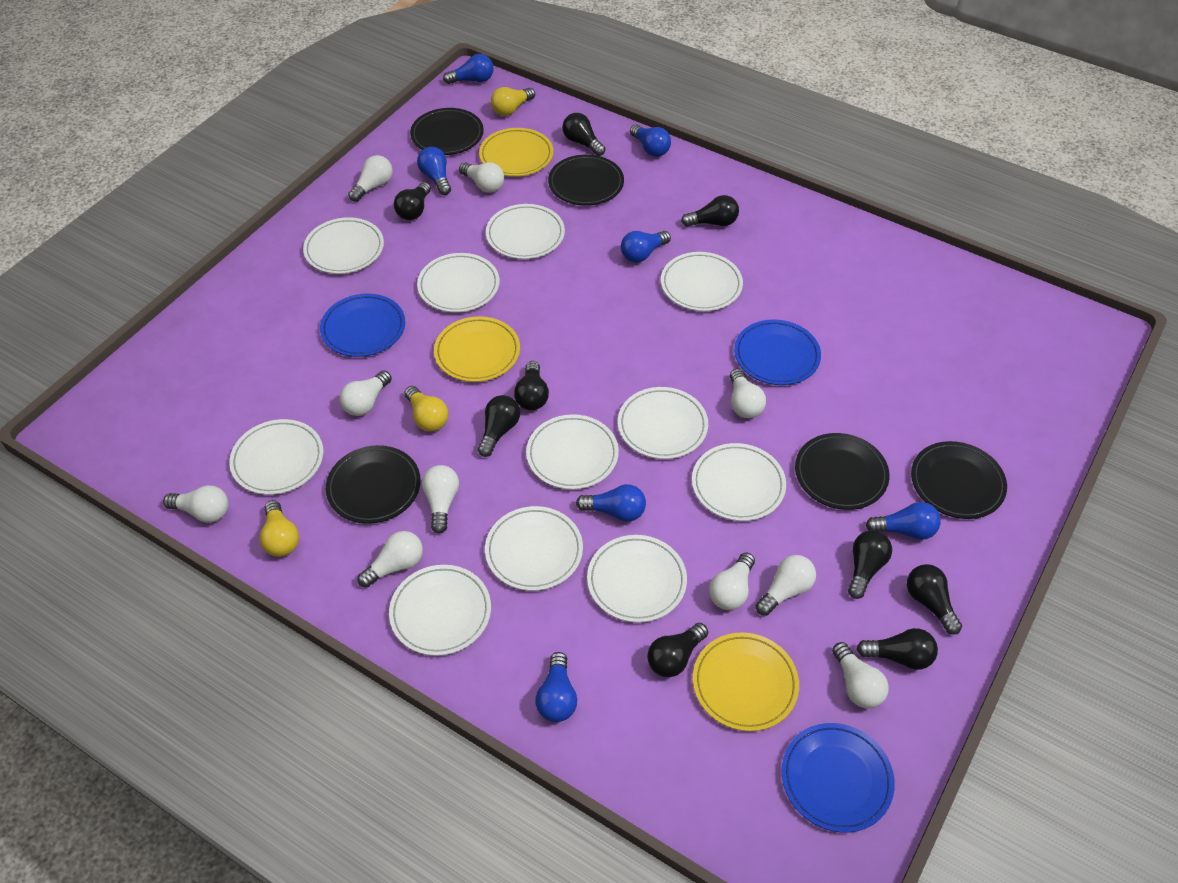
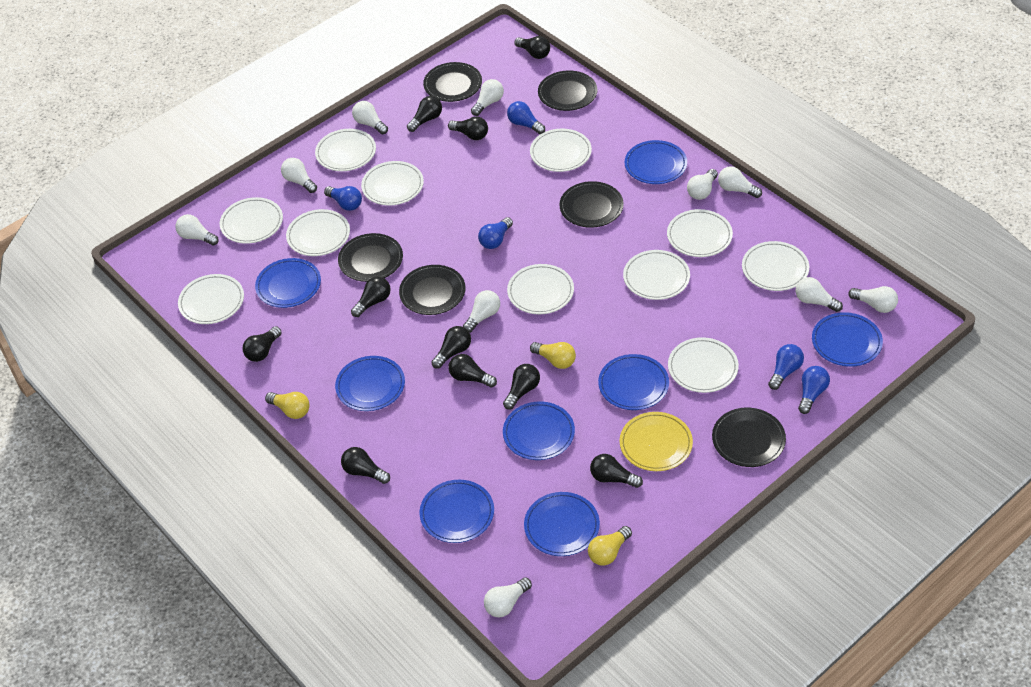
black light bulb: [394,182,431,220] [478,395,520,457] [514,361,549,410] [562,113,605,156] [647,623,708,677] [681,195,739,227] [848,530,892,599] [857,628,938,670] [907,564,962,635] = 9 -> [242,326,282,362] [341,447,390,484] [351,277,391,317] [407,96,442,132] [432,326,471,369] [448,116,488,140] [448,354,497,387] [503,364,540,410] [514,36,550,59] [590,454,643,488] = 10
black plate: [326,445,421,524] [410,108,484,155] [548,155,624,206] [795,433,890,510] [911,441,1007,519] = 5 -> [338,233,403,282] [399,265,465,315] [423,62,482,102] [538,70,597,111] [559,181,624,228] [712,408,786,467] = 6
blue light bulb: [417,147,451,195] [443,54,494,84] [535,652,577,722] [576,484,646,522] [621,231,671,263] [630,124,671,157] [866,502,941,540] = 7 -> [324,186,362,211] [478,217,513,249] [507,101,545,134] [768,344,804,390] [798,366,830,414] = 5
blue plate: [320,294,405,357] [734,320,821,385] [782,723,895,833] = 3 -> [255,258,321,308] [335,356,405,411] [420,480,494,543] [503,402,575,460] [524,492,600,556] [598,354,669,410] [625,140,687,184] [812,312,883,367] = 8
yellow plate: [434,316,520,382] [479,128,553,177] [693,632,799,731] = 3 -> [620,412,693,471] = 1

